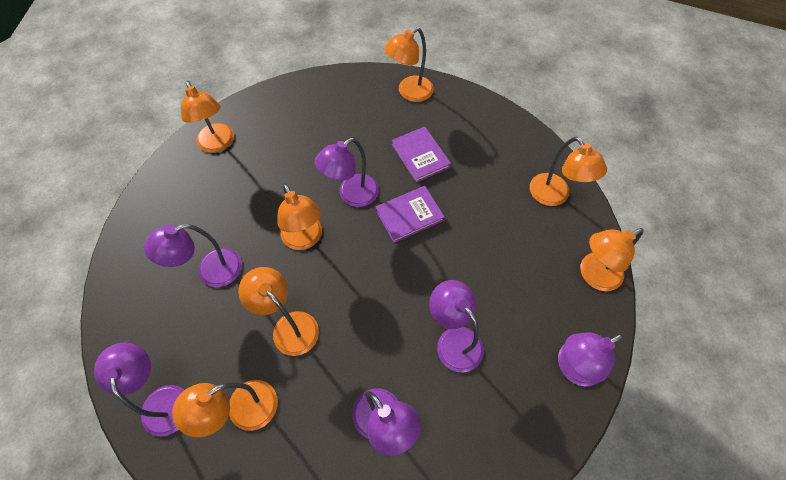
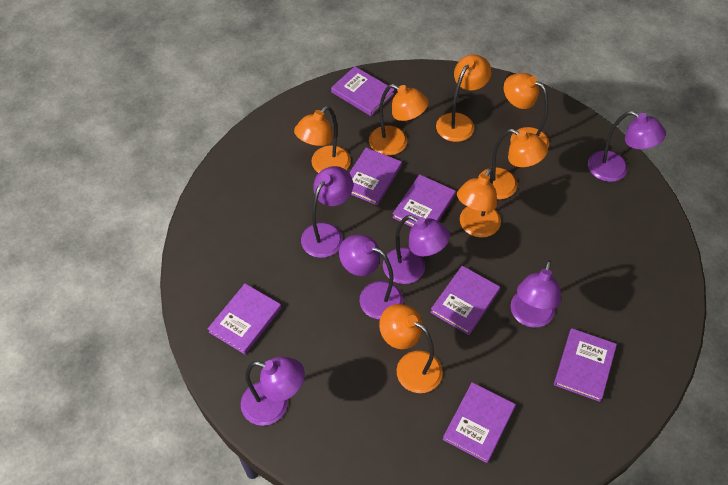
purple book: [376,186,445,243] [391,126,451,183] = 2 -> [208,284,281,354] [331,66,395,116] [349,148,402,205] [392,174,456,227] [430,266,500,335] [443,382,516,463] [554,328,617,402] = 7

